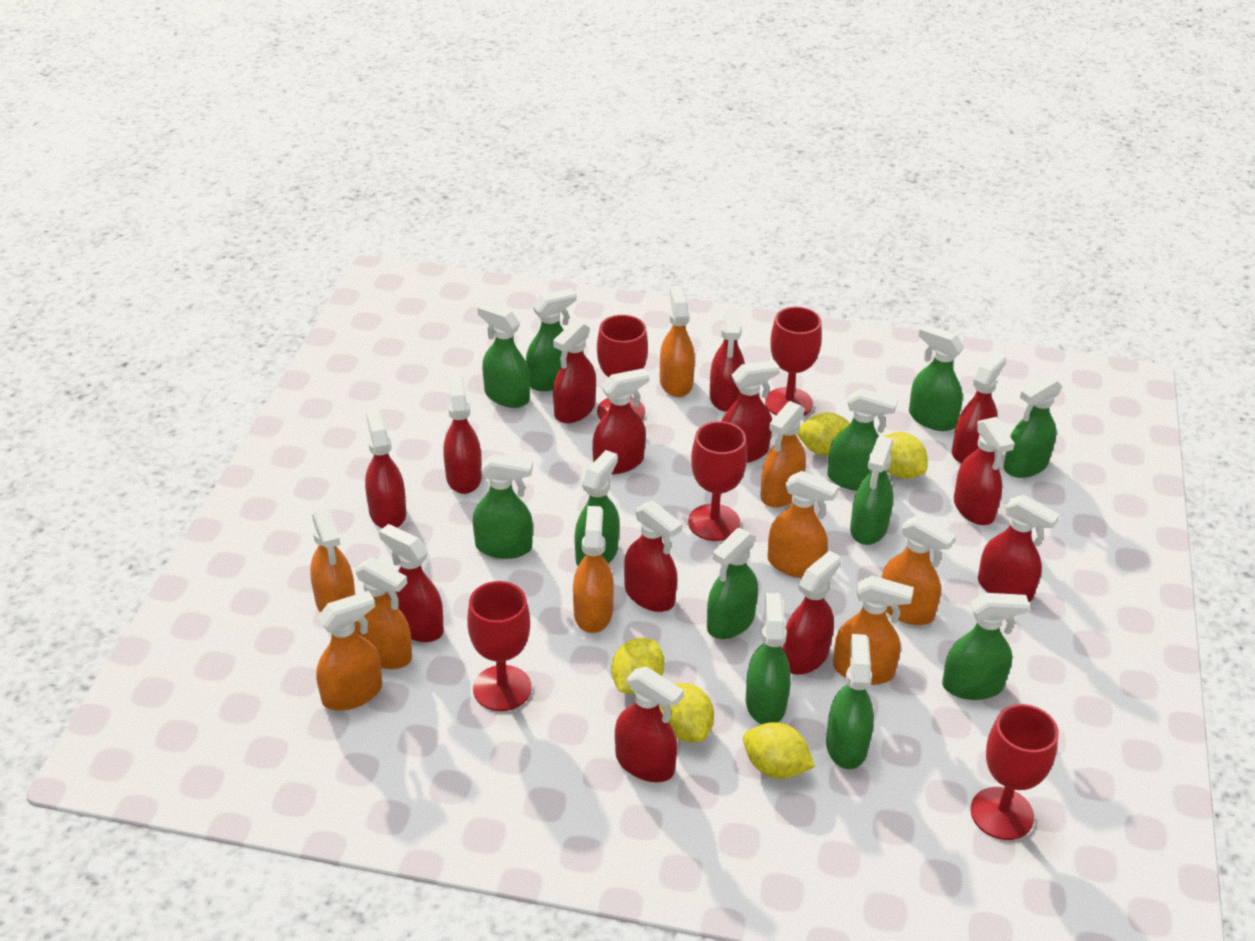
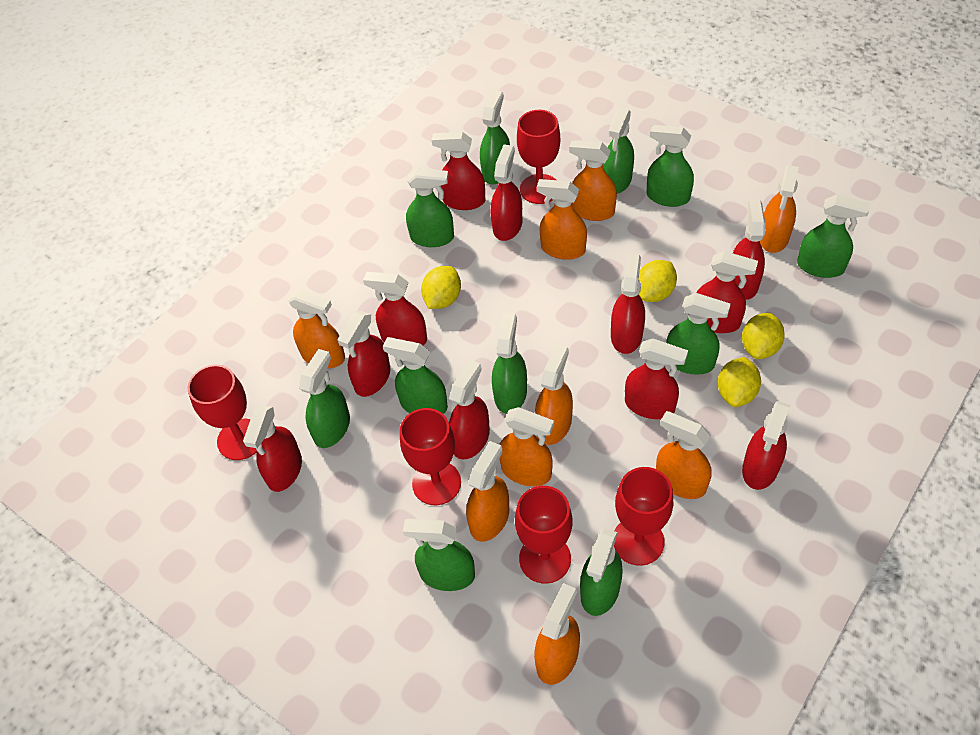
green spray bottle: [473,454,533,559] [477,303,530,408] [526,288,576,391] [574,450,619,566] [707,528,758,639] [746,593,791,724] [826,634,874,769] [828,388,898,491] [850,436,893,545] [909,325,964,431] [942,593,1029,700] [1003,375,1062,478] = 12 -> [299,349,350,448] [383,337,448,414] [403,519,475,591] [406,168,454,247] [480,90,510,184] [492,313,527,414] [580,528,623,616] [603,108,634,194] [647,125,694,207] [666,293,731,375] [797,195,870,278] = 11
red spray bottle: [365,409,406,528] [379,524,444,642] [443,376,482,494] [553,320,596,423] [593,368,649,474] [615,666,684,782] [624,501,682,612] [710,309,745,412] [721,361,780,463] [782,550,841,675] [952,352,1007,463] [954,417,1015,525] [978,494,1060,602] = 13 -> [243,405,302,492] [337,311,390,397] [363,272,427,346] [432,132,485,210] [449,360,490,459] [491,144,522,241] [611,253,645,354] [625,339,688,419] [696,251,758,333] [733,200,765,300] [742,401,790,490] = 11
yellow lemon: [611,638,665,694] [660,683,714,742] [743,722,815,779] [797,413,850,456] [883,432,928,479] = 5 -> [421,266,461,309] [639,260,677,302] [717,357,761,407] [742,313,785,359] = 4

